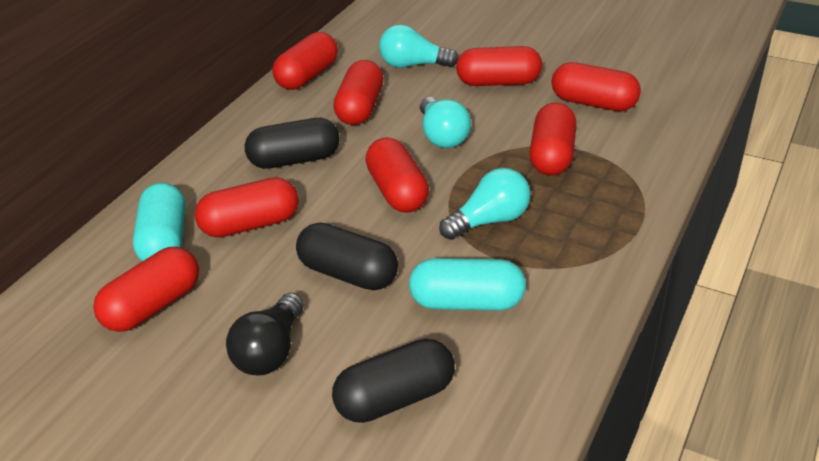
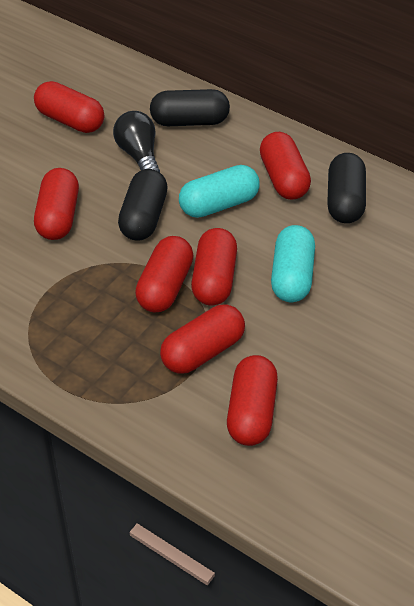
red capsule: [93,247,199,332] [195,177,299,238] [272,32,338,90] [333,60,383,125] [365,138,429,213] [456,46,542,86] [530,103,576,176] [552,62,641,111] = 8 -> [34,81,104,133] [34,168,79,240] [135,236,194,312] [160,304,245,374] [191,228,237,306] [227,355,278,446] [260,132,311,200] = 7
turquoise light bulb: [379,24,459,68] [420,97,471,148] [439,168,531,240] = 3 -> none = 0

